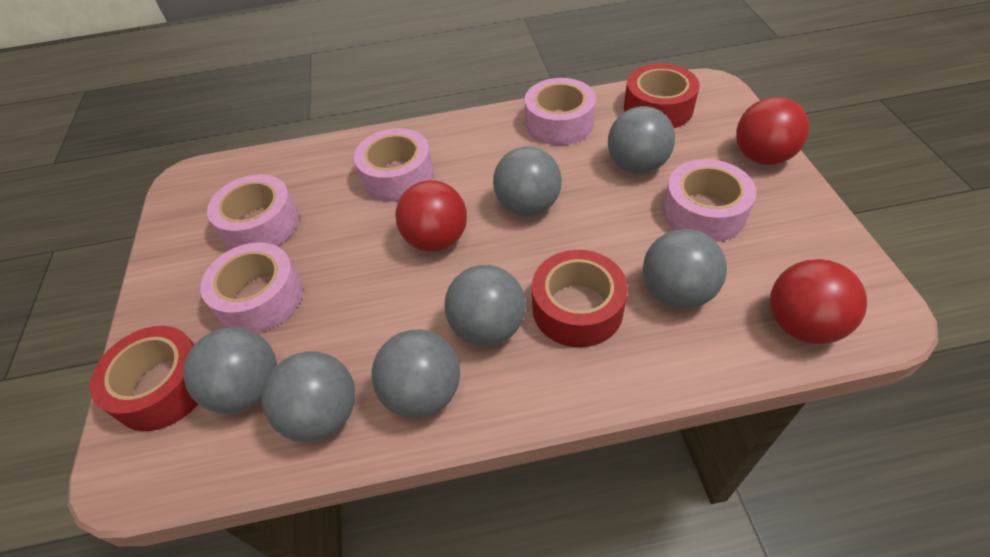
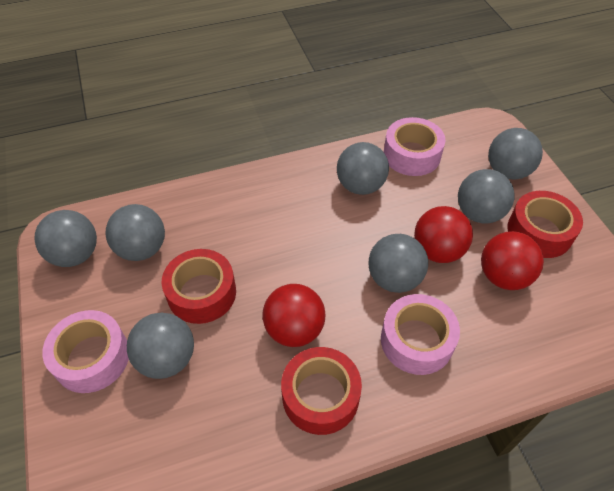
pink tape: [200,242,303,333] [207,174,299,249] [354,128,434,202] [524,78,596,145] [663,159,756,242] = 5 -> [42,310,129,393] [381,294,460,375] [384,117,445,176] = 3

